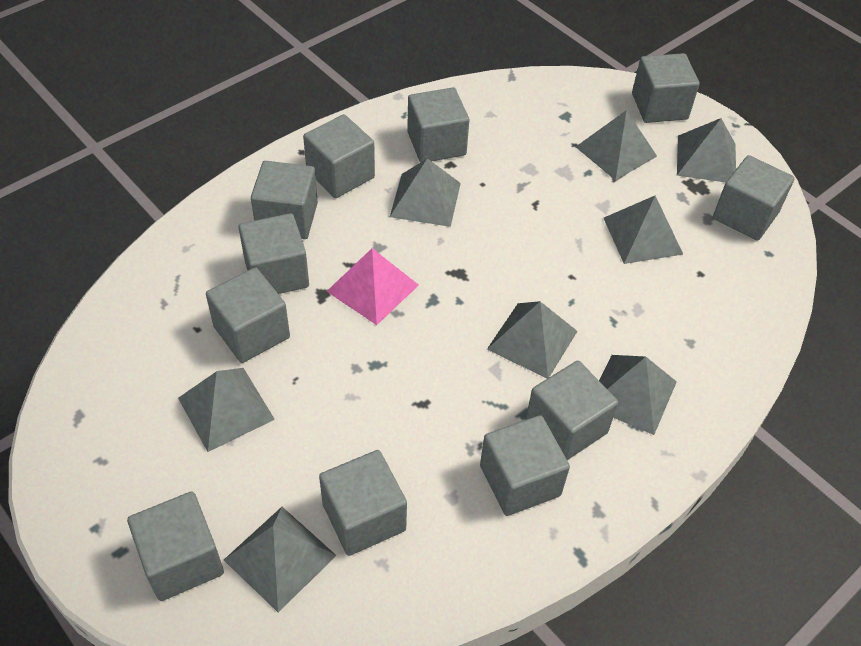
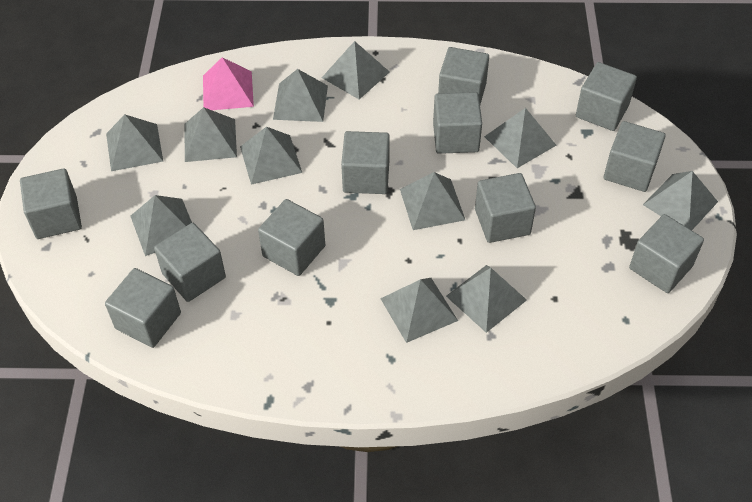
grey pyramid: [178,368,275,452] [224,507,337,612] [390,158,461,227] [487,301,578,379] [576,110,657,181] [599,355,677,435] [604,196,683,264] [677,118,736,182] = 8 -> [106,115,163,171] [130,195,192,256] [184,107,237,162] [240,127,302,185] [273,69,328,122] [322,41,389,99] [380,278,458,343] [400,172,465,230] [446,265,527,333] [484,108,556,168] [643,171,718,230] = 11

